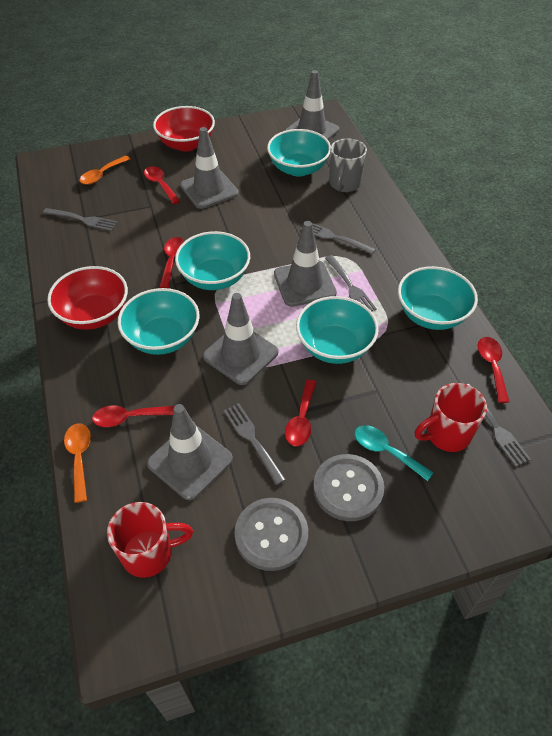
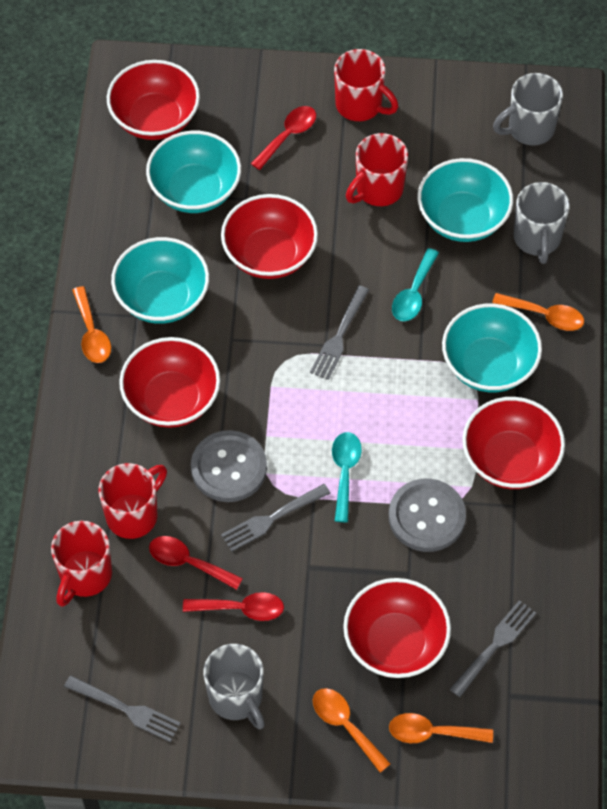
grey fork: [43,208,117,231] [224,403,286,485] [300,223,376,254] [325,255,377,311] [467,384,531,467] = 5 -> [64,675,181,742] [221,484,331,552] [310,285,369,380] [450,600,536,697] = 4
grey mug: [329,138,367,192] = 1 -> [203,644,265,729] [493,73,563,146] [514,182,570,264] = 3
grey traffic cone: [147,404,233,500] [180,127,238,209] [203,293,278,385] [274,221,337,307] [285,70,339,140] = 5 -> none = 0
orange spoon: [64,423,91,503] [79,155,130,185] = 2 -> [72,286,111,363] [313,688,391,773] [389,713,493,743] [492,293,584,331] = 4
red bowl: [47,266,128,330] [153,106,215,152] = 2 -> [107,60,200,140] [119,337,220,428] [221,194,318,279] [343,578,451,678] [462,397,565,489] = 5
red mug: [107,502,193,578] [415,383,487,452] = 2 -> [51,521,112,607] [99,463,167,539] [334,49,398,121] [346,133,408,206] = 4
red spoon: [92,405,175,427] [144,166,180,204] [160,237,184,288] [285,379,317,446] [478,337,509,403] = 5 -> [149,536,243,590] [183,592,284,621] [251,106,316,170] = 3
turquoise bowl: [118,288,200,355] [175,231,250,290] [267,129,331,177] [296,296,379,364] [398,266,478,330] = 5 -> [111,237,209,324] [146,131,241,213] [418,158,513,242] [442,304,542,392] = 4
turquoise spoon: [355,425,433,481] = 1 -> [332,432,362,522] [392,248,439,321] = 2

